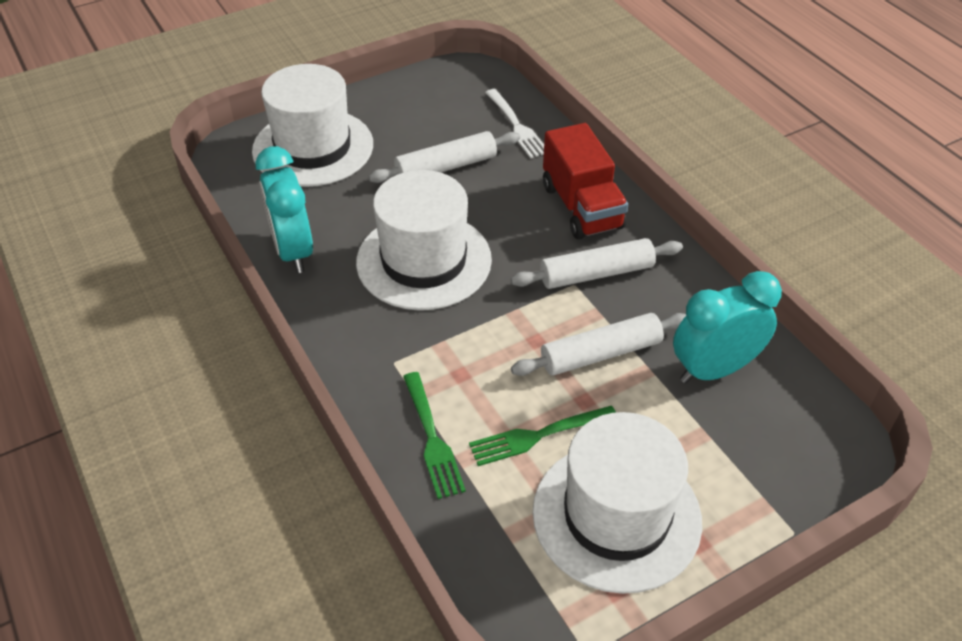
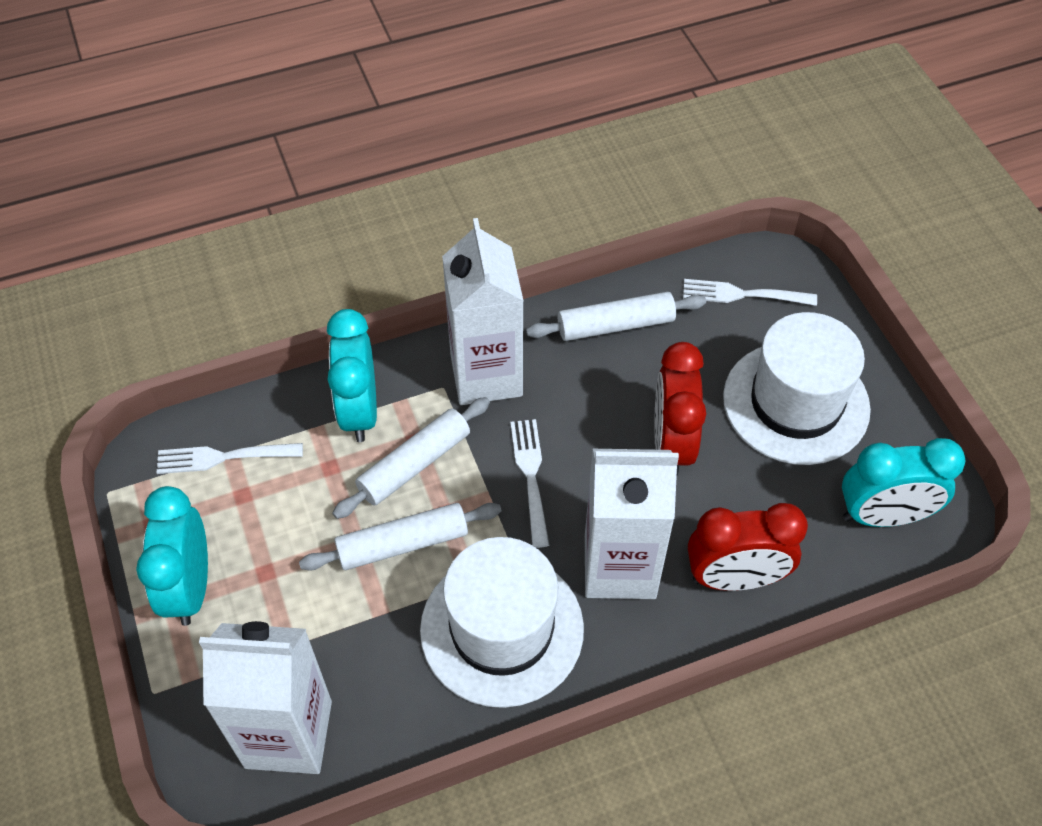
green fork: [403,372,466,499] [469,406,616,466] = 2 -> none = 0
red clock: none = 0 -> [654,342,706,476] [688,503,808,591] = 2
red truck: [543,123,628,239] = 1 -> none = 0
turquoise clock: [255,146,313,273] [673,271,782,383] = 2 -> [136,486,208,626] [327,309,377,442] [842,438,966,527] = 3
white carton: none = 0 -> [199,621,332,774] [442,218,523,405] [585,449,679,599] = 3
white fork: [485,89,544,158] = 1 -> [157,443,303,474] [510,419,549,548] [683,279,817,306] = 3
white hat: [252,64,373,187] [356,170,492,310] [533,412,702,594] = 3 -> [420,537,584,708] [723,312,871,465] = 2

